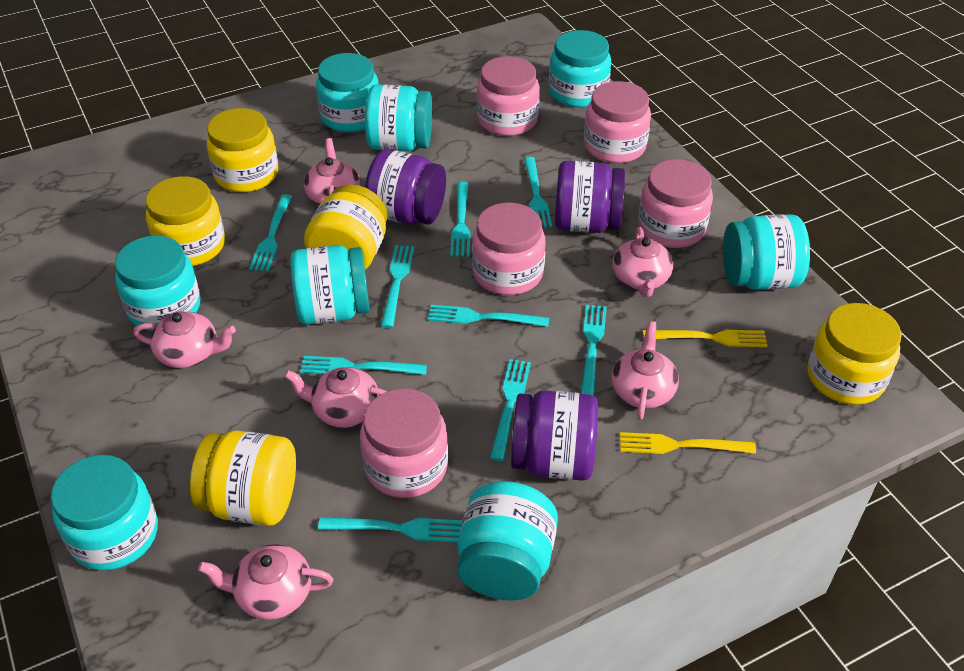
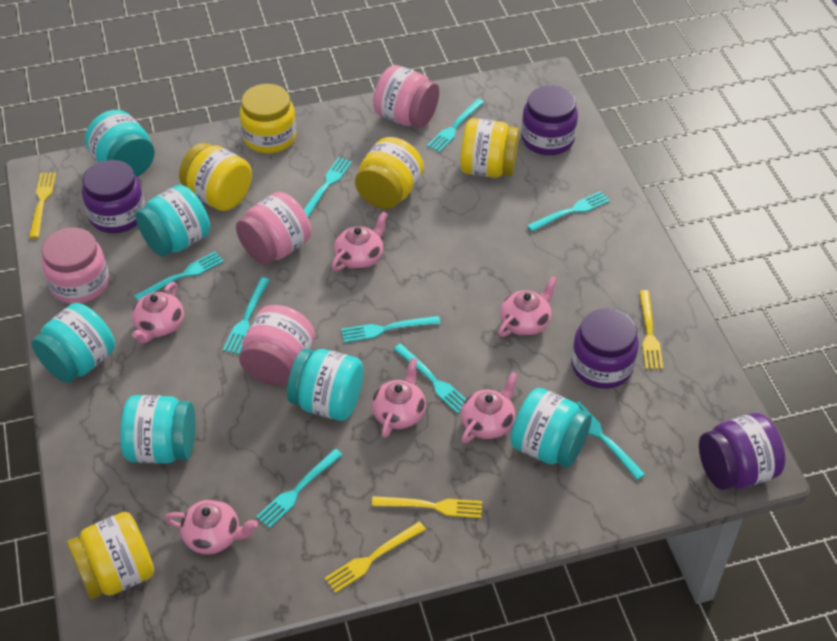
pink jar: [360,388,448,498] [472,203,546,295] [477,56,540,136] [584,81,651,163] [638,159,713,248] = 5 -> [42,228,109,304] [236,192,311,265] [239,305,315,386] [373,65,439,128] = 4
purple jar: [365,149,446,225] [511,390,598,481] [555,161,625,233] = 3 -> [82,160,145,233] [521,85,578,155] [572,308,639,389] [699,413,785,490] = 4
turquoise jar: [51,455,158,571] [115,236,201,331] [290,245,369,325] [316,53,379,132] [365,84,432,151] [457,481,558,600] [549,30,611,108] [723,214,810,290] = 8 -> [31,303,115,383] [85,110,155,177] [120,395,195,464] [135,185,210,257] [287,348,364,421] [510,388,592,468] = 6
yellow fork: [620,432,756,454] [643,330,767,347] = 2 -> [29,172,56,238] [325,521,426,593] [372,496,482,518] [639,290,663,369] = 4

